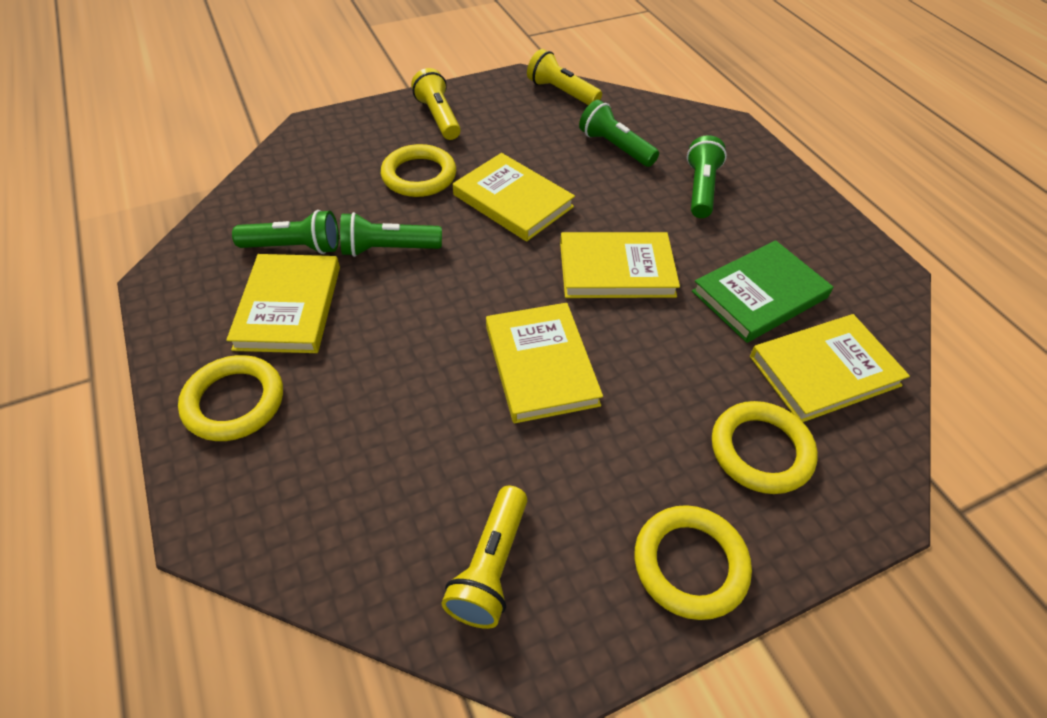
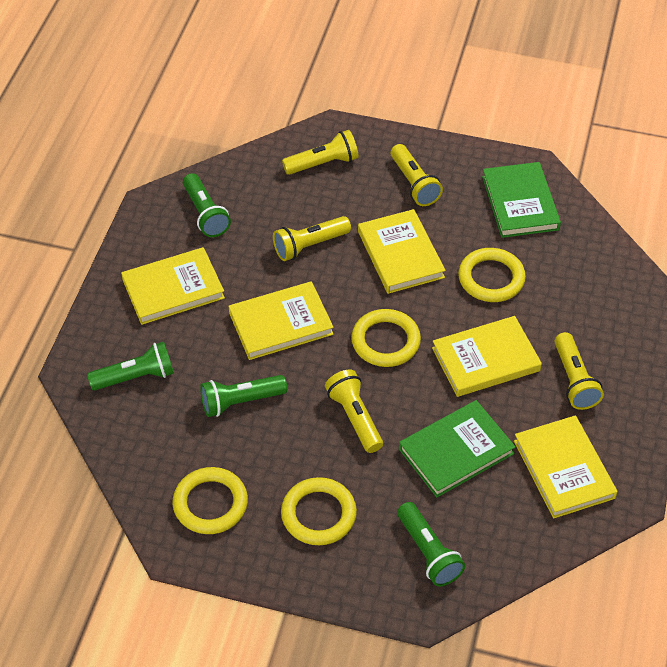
green book: [692,240,833,343] = 1 -> [399,400,516,498] [482,162,561,238] = 2
yellow flashlight: [411,68,461,140] [442,486,527,629] [527,49,602,105] = 3 -> [273,216,351,261] [282,130,359,175] [325,369,383,453] [391,144,443,206] [554,332,604,410] = 5

